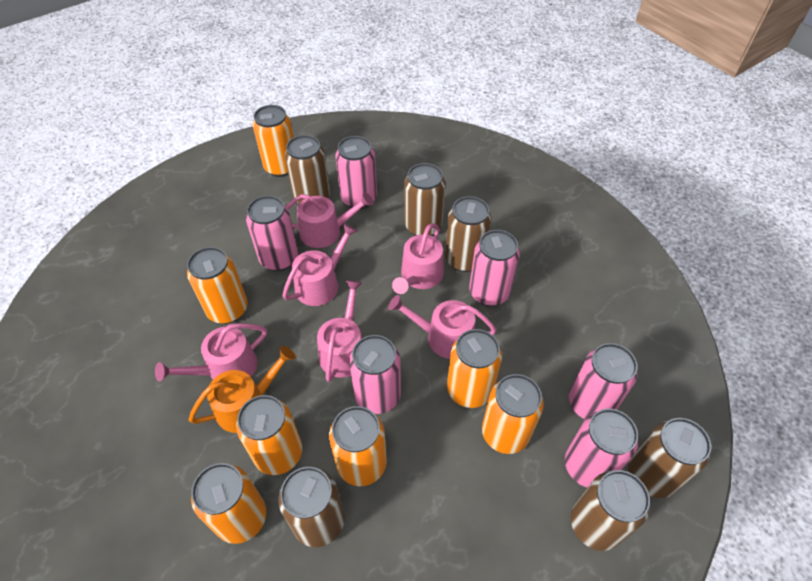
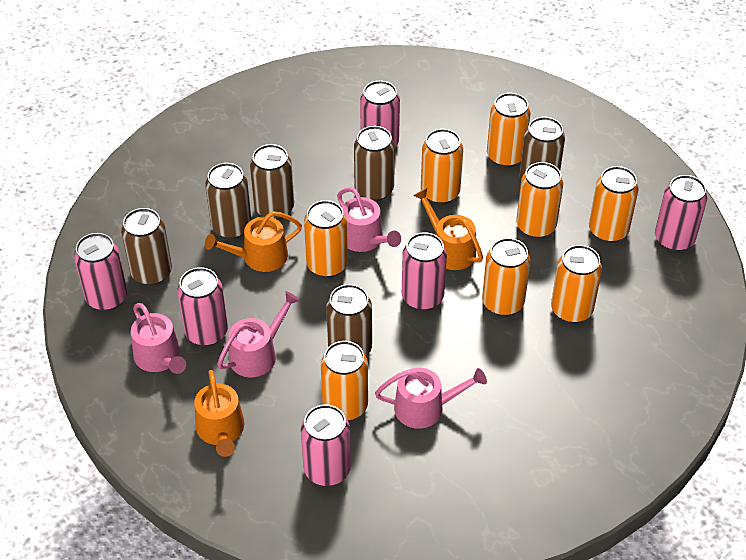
orange can: [187,247,248,324] [191,463,266,544] [236,395,302,475] [253,105,294,177] [329,406,387,486] [447,329,502,408] [482,374,544,454] = 7 -> [304,200,348,278] [321,341,368,421] [421,129,463,204] [482,238,530,316] [487,93,531,167] [516,162,563,239] [551,245,602,323] [589,166,639,243] = 8
orange watering can: [189,346,296,433] = 1 -> [194,370,244,457] [205,211,302,272] [413,188,483,270] = 3
pink watering can: [155,323,267,381] [282,224,358,306] [286,192,373,248] [317,280,362,382] [388,295,496,359] [392,223,444,294] = 6 -> [131,303,186,374] [217,291,300,377] [337,187,401,252] [375,368,487,429] = 4

